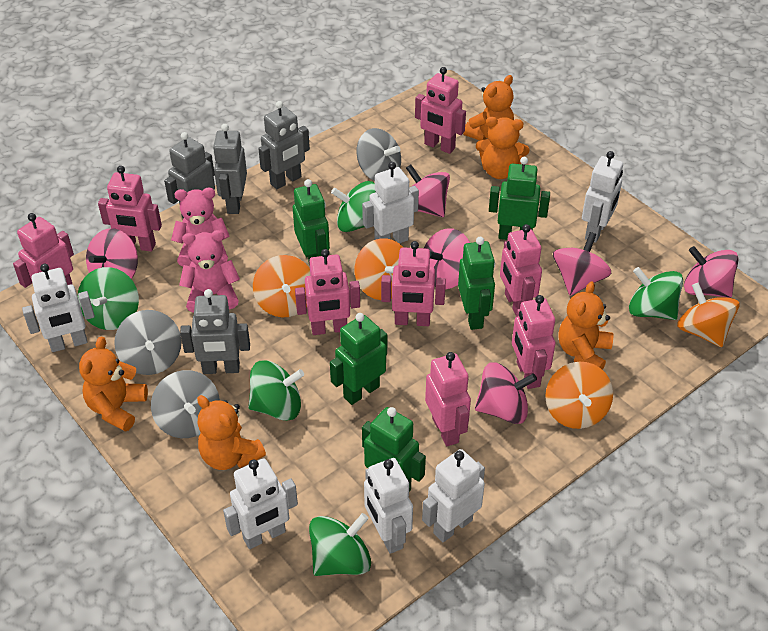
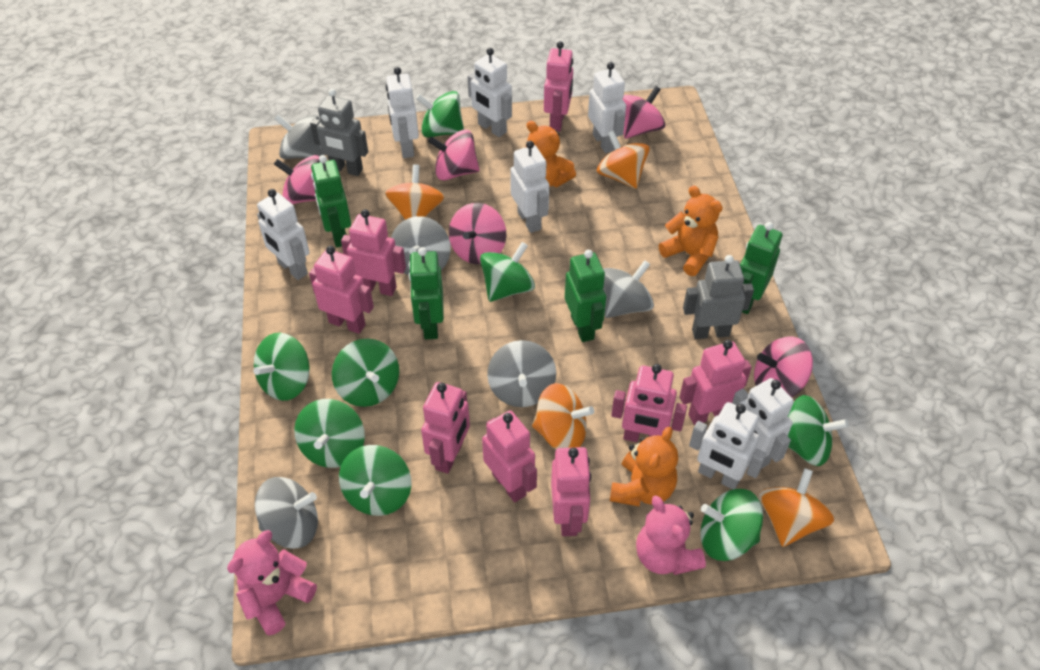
green robot: [293,179,330,266] [330,313,387,405] [362,407,426,492] [458,237,495,330] [489,157,550,240] = 5 -> [311,155,351,247] [409,247,444,339] [565,250,606,342] [740,222,782,314] = 4
green spinning top: [77,267,139,330] [248,360,304,421] [309,513,371,576] [331,181,376,232] [629,267,683,320] = 5 -> [253,333,310,401] [294,399,365,468] [332,339,399,407] [339,445,411,516] [416,91,464,138] [480,242,535,302] [700,489,763,561] [788,395,849,466] = 8
grey robot: [164,132,215,219] [180,289,250,374] [213,124,247,214] [258,101,310,189] = 4 -> [310,89,368,176] [683,255,754,339] = 2
grey spinning top: [114,310,181,375] [151,370,220,438] [356,128,401,181] = 3 -> [255,477,318,549] [274,114,324,159] [391,216,451,275] [487,340,556,407] [603,260,654,318] = 5
orange teddy bear: [79,337,148,432] [197,395,266,470] [463,75,514,140] [476,117,529,179] [559,281,613,370] = 5 -> [525,121,576,187] [610,427,678,506] [658,186,723,276] = 3
pink spinning top: [86,228,138,279] [406,164,450,217] [424,228,470,289] [475,362,537,424] [553,232,611,296] [684,246,739,298] = 6 -> [274,155,320,204] [428,130,480,181] [449,203,507,264] [623,86,665,139] [754,337,813,397] = 5
white robot: [22,264,95,352] [223,459,298,549] [362,162,419,244] [364,458,413,554] [422,449,485,542] [582,151,623,243] = 6 -> [257,189,310,280] [386,67,419,158] [467,48,512,137] [510,141,549,233] [588,62,626,153] [689,402,767,490] [732,378,794,469] = 7

